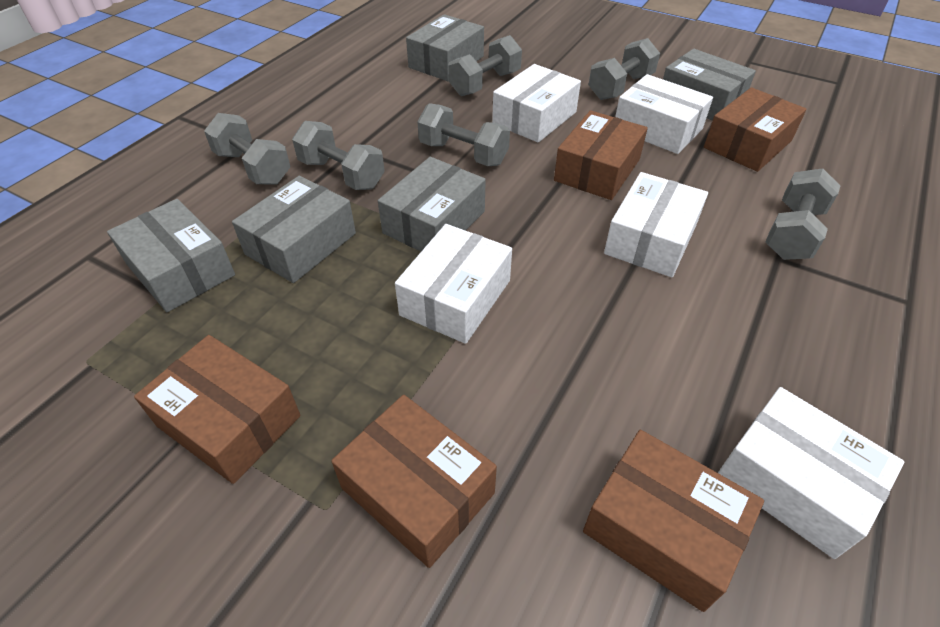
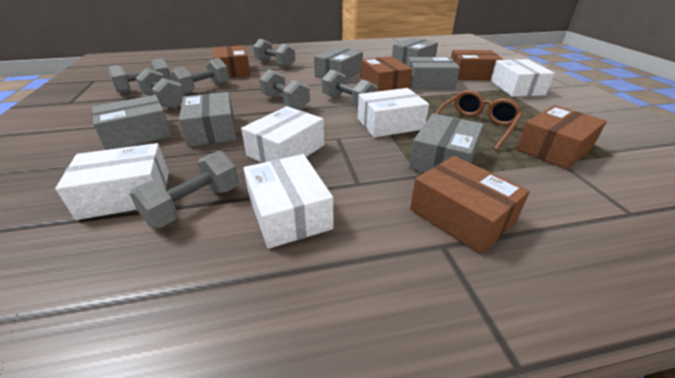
brown glasses: none = 0 -> [435,90,523,151] = 1
grey box: [107,199,235,312] [232,176,356,283] [378,157,486,251] [406,14,484,81] [663,49,756,121] = 5 -> [92,95,172,150] [179,92,237,147] [314,47,363,80] [392,38,438,66] [408,57,460,89] [409,114,484,173] = 6
grey dumbbell: [204,113,290,185] [292,121,385,190] [417,103,510,166] [448,35,522,96] [589,38,660,100] [766,168,840,260] = 6 -> [108,58,171,93] [130,151,239,228] [136,68,185,109] [170,58,229,95] [253,39,295,68] [259,69,310,111] [322,70,378,107] = 7

